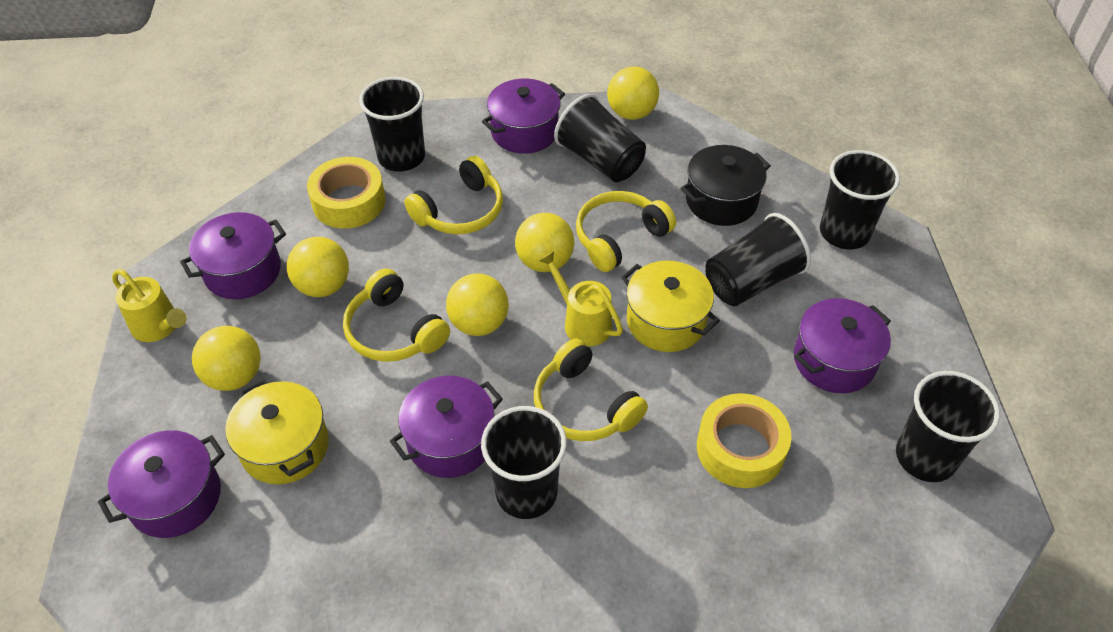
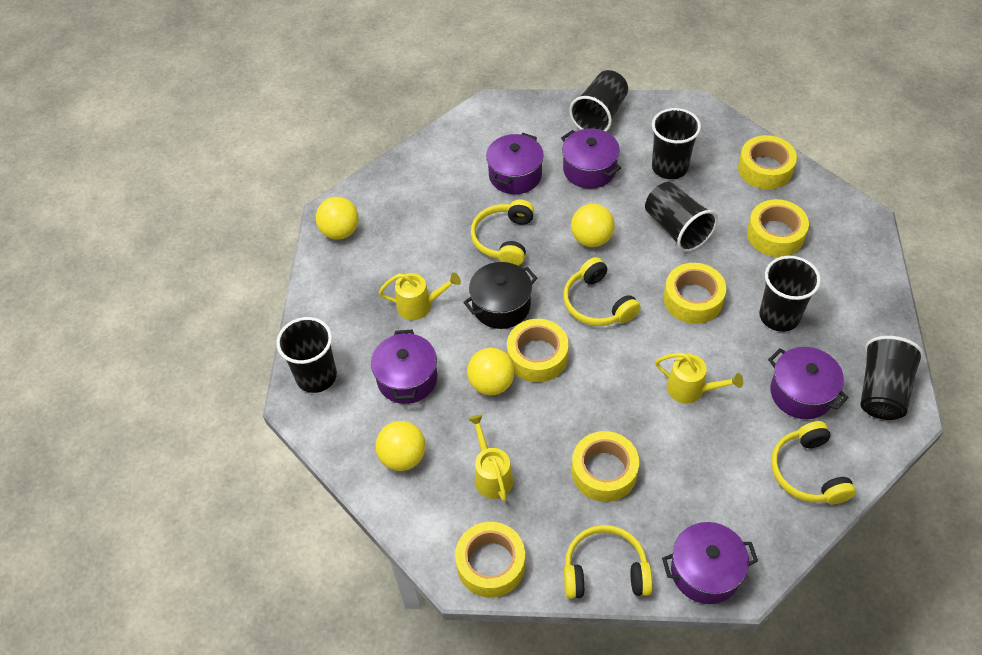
yellow ball: [192,326,261,391] [287,237,349,297] [446,273,509,336] [515,213,575,272] [607,66,659,120] = 5 -> [316,197,359,240] [376,421,425,471] [467,348,515,395] [571,204,615,247] = 4
yellow pot: [225,379,329,484] [621,261,720,352] = 2 -> none = 0
yellow tape: [307,157,385,229] [697,393,792,488] = 2 -> [455,522,525,598] [507,319,569,382] [572,431,639,502] [664,263,726,324] [738,135,797,189] [747,199,809,257] = 6
yellow watering can: [112,269,187,342] [538,251,623,346] = 2 -> [379,272,461,320] [468,414,513,502] [655,353,743,403] = 3

